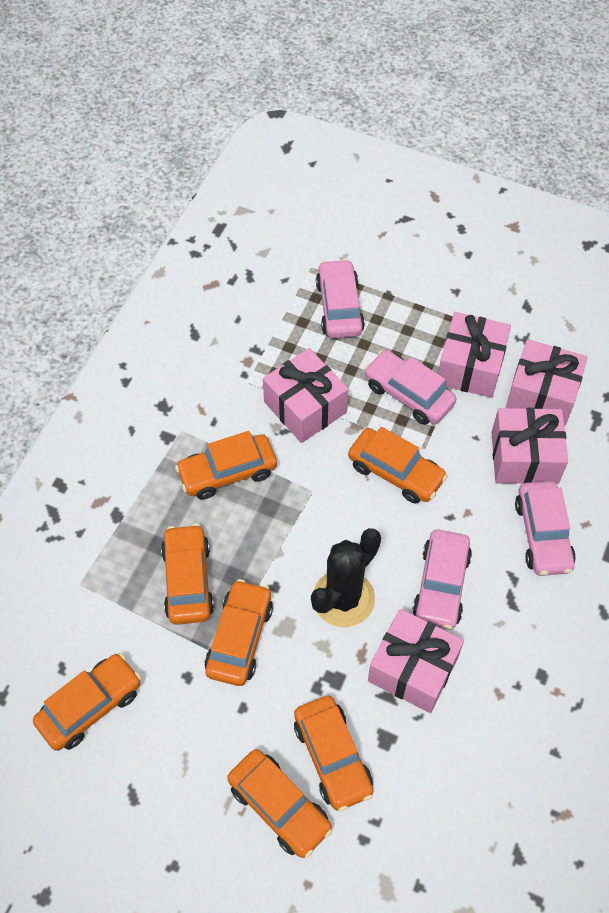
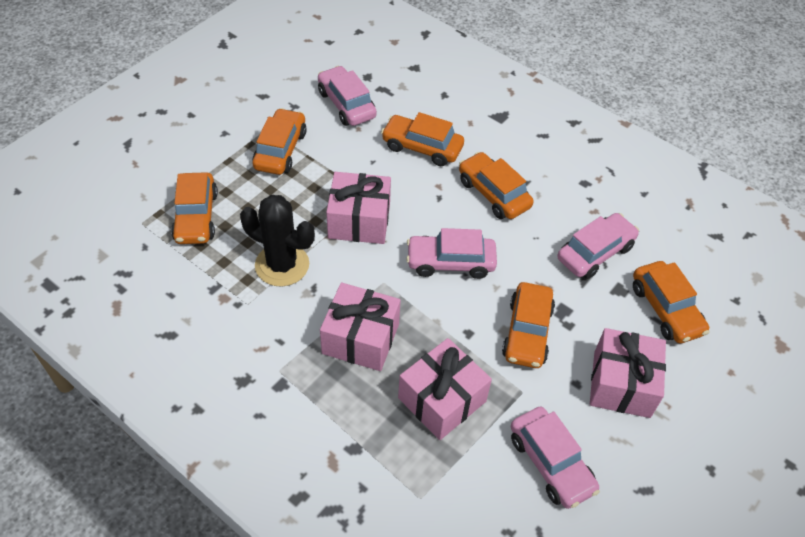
orange car: [33,653,141,751] [161,524,214,625] [175,431,277,499] [205,579,273,686] [227,749,333,858] [294,695,373,811] [348,427,448,504] = 7 -> [171,172,218,244] [252,108,307,175] [381,112,464,166] [459,152,534,219] [502,282,555,368] [633,261,710,344] = 6
pink gift: [263,348,348,443] [368,609,464,713] [438,312,511,398] [491,408,568,484] [505,339,588,426] = 5 -> [320,283,401,371] [326,172,391,244] [398,338,492,440] [590,328,666,418] = 4

